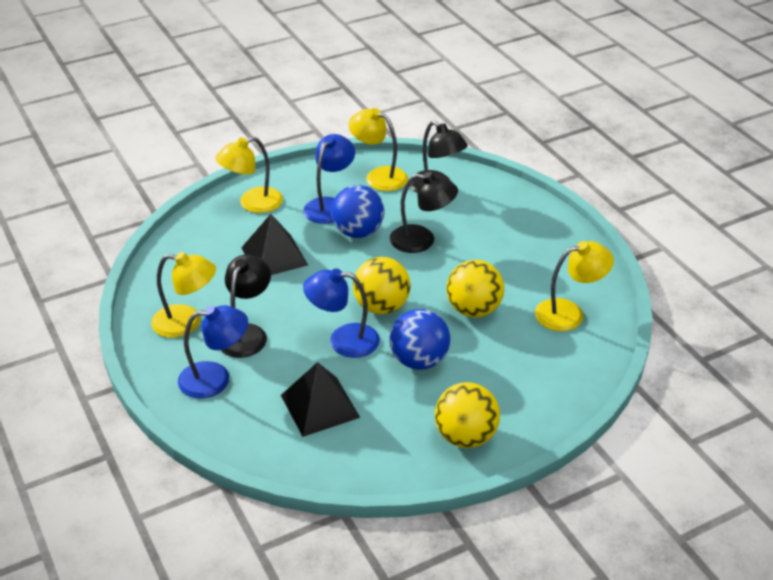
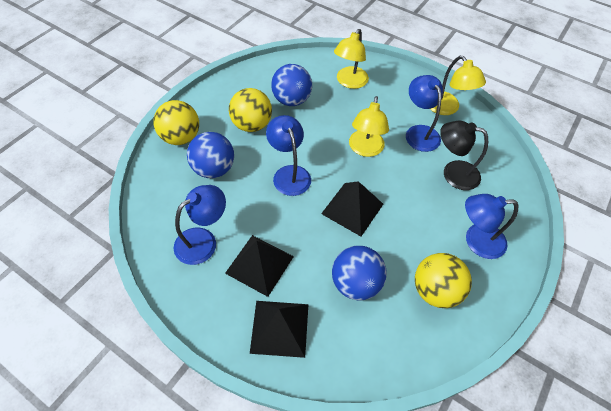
black lamp: [221,254,271,358] [390,172,458,253] [410,121,468,193] = 3 -> [440,121,488,190] = 1
black pyramid: [241,214,308,275] [281,362,360,437] = 2 -> [225,235,294,297] [250,301,309,358] [321,181,383,236] = 3
blue ball: [331,185,384,238] [389,309,450,370] = 2 -> [187,132,234,178] [271,64,312,106] [332,246,387,300] = 3
blue lamp: [178,305,248,399] [303,134,355,224] [303,268,380,358] = 3 -> [174,185,226,265] [266,115,311,196] [406,75,443,152] [465,194,518,259] = 4
yellow lamp: [151,252,216,338] [215,137,283,213] [348,108,408,191] [535,241,614,331] = 4 -> [334,29,369,89] [349,96,389,157] [430,56,486,115] = 3

